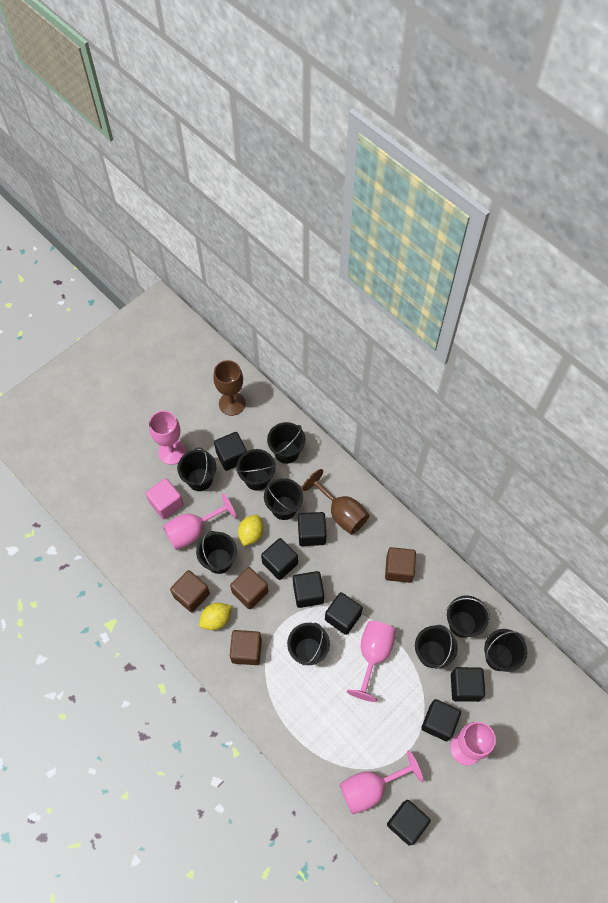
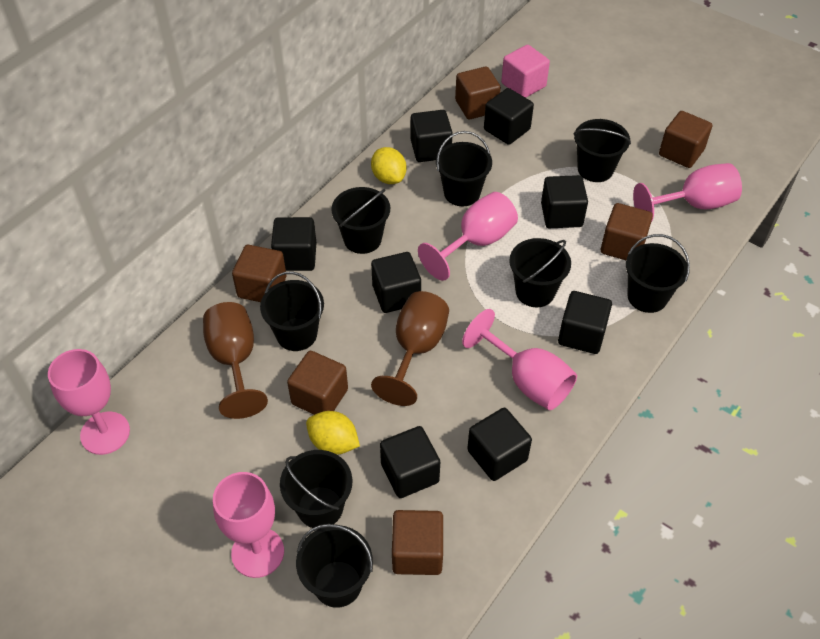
black bucket: [177,447,216,491] [196,531,237,574] [236,449,276,491] [264,478,303,520] [267,422,306,464] [287,623,330,665] [415,625,458,669] [447,596,490,638] [484,629,527,672] = 9 -> [260,271,324,351] [280,450,353,528] [296,524,373,608] [331,187,390,254] [436,131,492,206] [509,238,571,307] [573,119,631,182] [626,234,690,313] = 8
brown cube: [170,570,210,613] [230,567,268,609] [230,630,262,665] [385,547,416,583] = 4 -> [232,245,286,302] [287,351,348,415] [392,510,443,575] [455,67,501,119] [601,203,653,260] [659,111,712,168] = 6

